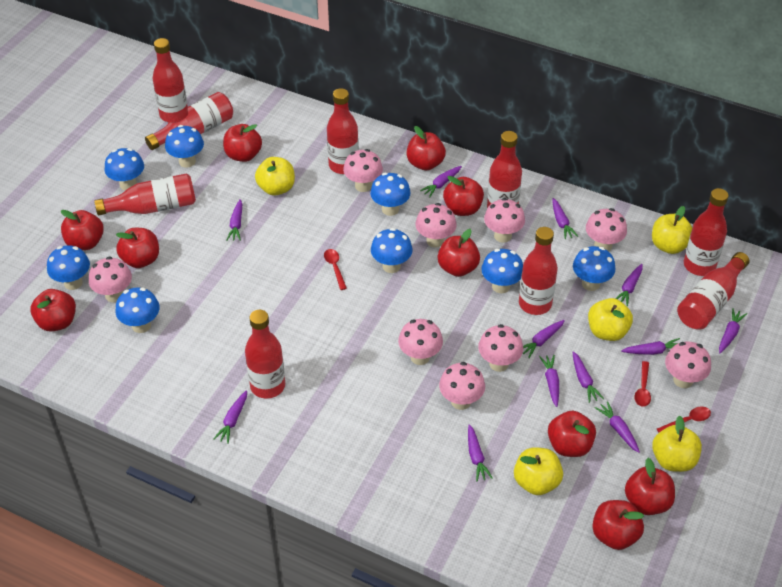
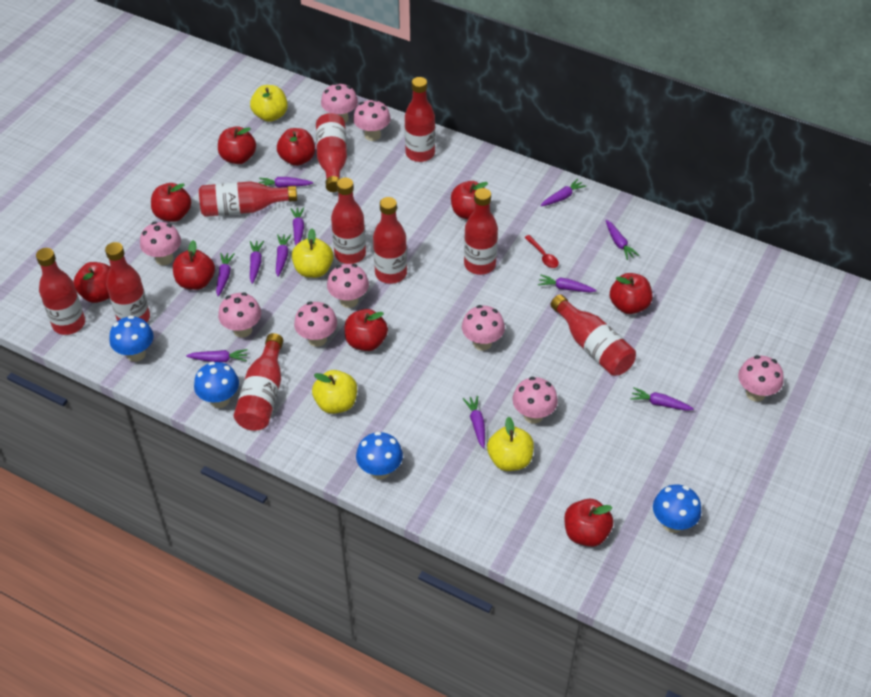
blue mushroom: [47,245,90,290] [104,148,144,190] [116,287,160,333] [165,125,204,168] [370,173,411,216] [371,228,413,273] [481,249,523,293] [573,246,616,291] = 8 -> [109,315,153,362] [194,362,239,408] [356,431,403,480] [653,485,702,533] = 4
purple carrot: [213,390,247,444] [226,199,242,241] [420,166,462,198] [468,424,493,481] [523,320,565,358] [539,355,559,407] [552,198,578,239] [573,351,604,403] [595,401,640,453] [615,264,643,306] [621,338,680,355] [719,308,747,353] = 12 -> [186,349,248,362] [216,253,235,297] [250,241,264,284] [259,177,313,188] [276,234,291,277] [290,207,304,245] [463,396,485,449] [538,274,597,292] [540,179,586,206] [606,220,639,260] [630,387,694,411] = 11
red apple: [30,289,76,331] [61,210,104,250] [116,228,159,268] [223,124,262,162] [406,126,446,170] [438,229,480,277] [443,176,484,216] [548,411,596,457] [592,500,644,550] [625,458,675,515] = 10 -> [73,262,110,303] [151,183,191,222] [173,240,215,290] [218,126,256,164] [277,128,315,166] [345,309,388,351] [451,181,488,219] [564,499,613,547] [610,273,652,314] = 9
red bottle: [94,173,196,215] [145,92,233,150] [152,38,188,122] [245,310,285,399] [327,88,359,174] [487,131,522,208] [519,227,558,315] [677,252,750,330] [684,188,729,276] = 9 -> [36,248,85,335] [105,242,150,322] [199,181,297,217] [234,333,283,431] [316,113,347,192] [331,178,366,264] [373,197,407,284] [405,77,435,162] [464,188,498,275] [551,294,636,376] = 10
red spoon: [324,249,347,290] [634,361,651,407] [657,407,711,433] = 3 -> [524,235,559,268] = 1
yellow apple: [255,157,295,196] [514,447,563,495] [588,298,633,341] [652,206,692,254] [652,416,702,472] = 5 -> [250,85,288,122] [292,229,333,278] [312,370,357,414] [487,417,534,471] = 4

